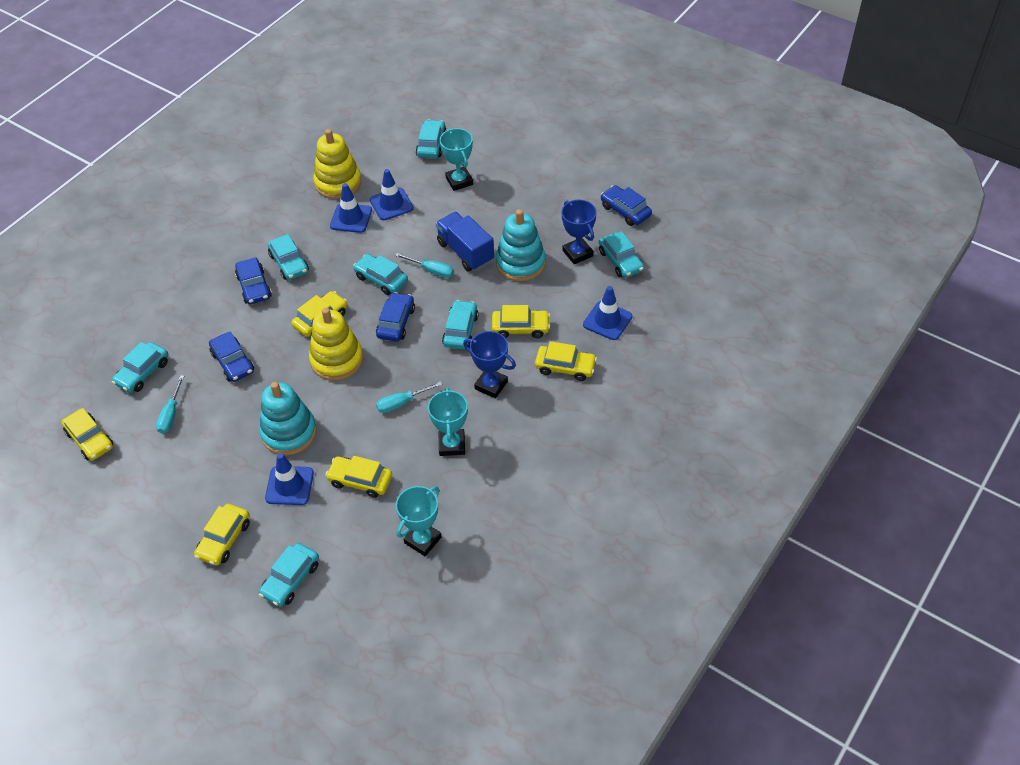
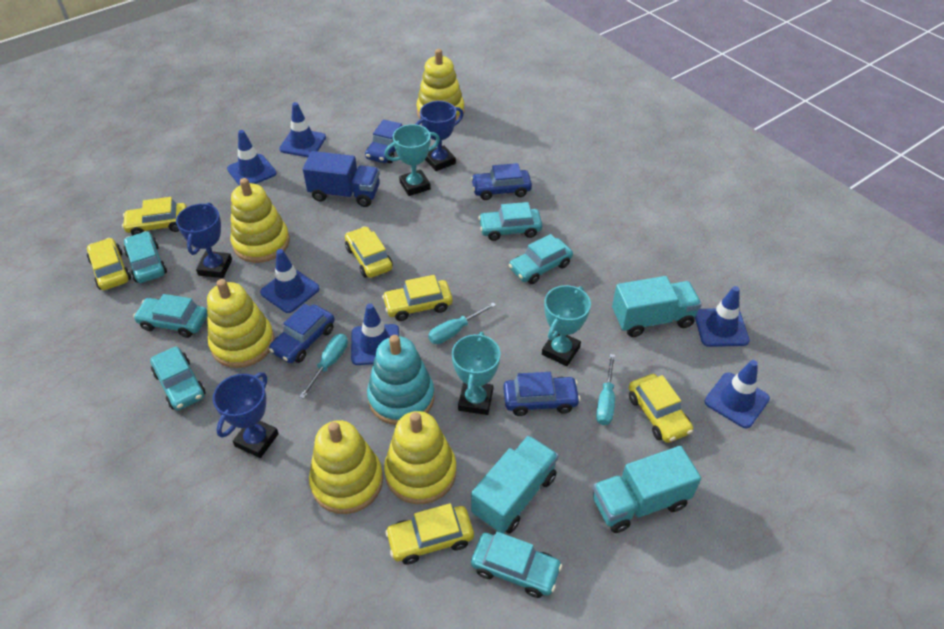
blue traffic cone: [265,453,314,505] [330,183,372,233] [370,169,414,220] [583,286,632,340] = 4 -> [227,130,277,186] [260,249,320,313] [279,102,326,157] [351,304,399,365] [695,286,750,347] [705,360,770,428] = 6
blue trophy: [463,331,516,399] [562,200,597,264] = 2 -> [176,203,232,278] [213,372,279,458] [415,101,463,171] = 3
turquoise car: [112,342,168,393] [259,543,319,607] [268,234,309,280] [353,254,408,295] [416,119,446,158] [442,300,479,349] [599,231,644,278] = 7 -> [124,231,167,283] [133,294,208,338] [150,347,206,410] [471,532,562,598] [478,202,542,241] [509,234,573,284] = 6
turquoise stacking toy: [259,382,317,455] [496,209,546,281] = 2 -> [367,335,435,425] = 1
turquoise truck: none = 0 -> [471,435,559,534] [593,446,701,533] [612,276,702,337] = 3
yellow stacking toy: [309,308,363,381] [314,129,361,199] = 2 -> [207,279,274,368] [231,178,290,263] [309,420,383,514] [384,411,456,504] [416,49,465,120] = 5

